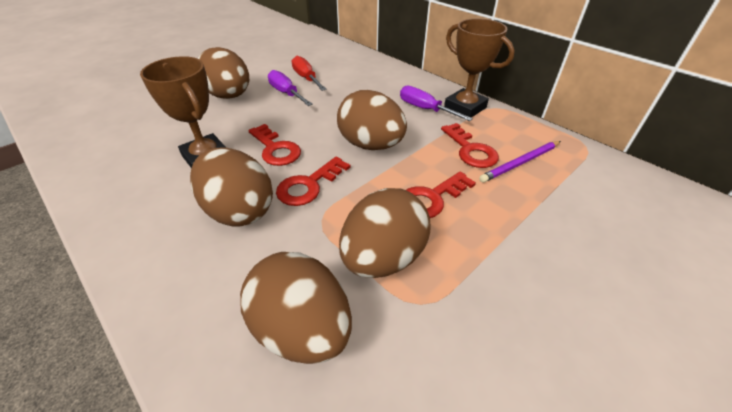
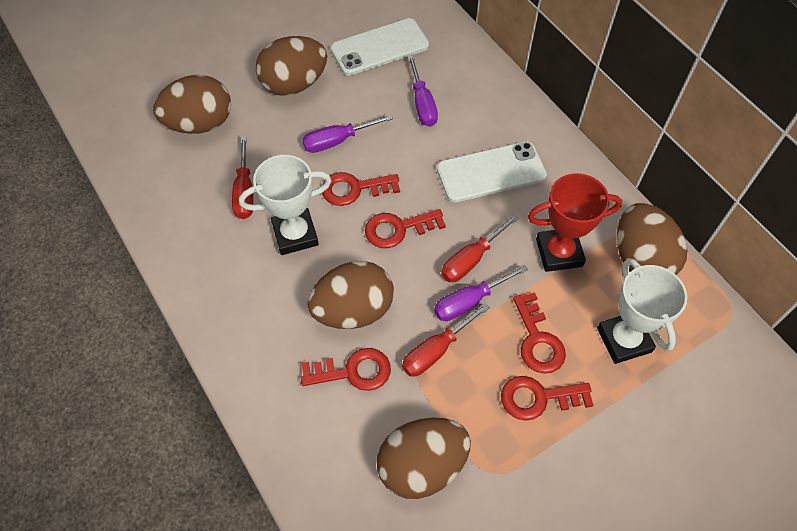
brown trophy: [140,56,226,168] [444,19,515,118] = 2 -> none = 0
purple pencil: [479,141,561,183] = 1 -> none = 0
purple screwdriver: [268,70,313,106] [400,86,473,121] = 2 -> [302,114,393,153] [408,55,438,127] [434,265,528,321] = 3
red key: [248,124,301,166] [276,157,351,206] [407,171,476,218] [441,123,499,168] = 4 -> [301,348,391,391] [322,172,400,206] [365,209,446,248] [501,376,593,421] [513,292,566,374] = 5
red screwdriver: [292,56,326,91] = 1 -> [232,136,253,219] [402,303,490,376] [441,214,519,282] = 3
red trophy: none = 0 -> [528,173,622,272] = 1
white phone: none = 0 -> [331,18,429,76] [437,141,547,202] = 2
white trophy: none = 0 -> [239,155,332,255] [597,258,687,364] = 2

